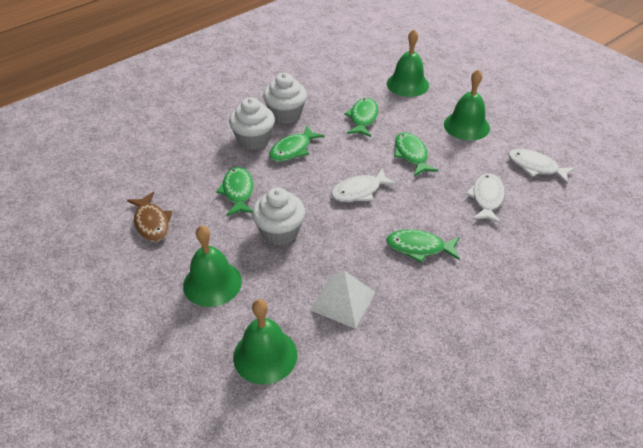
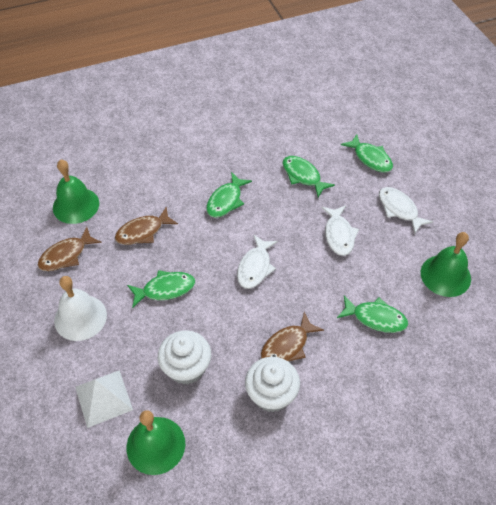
brown fish: [127,192,172,242] = 1 -> [38,227,102,271] [115,207,178,245] [261,312,324,361] = 3
green bell: [183,225,242,307] [233,299,297,384] [387,29,429,97] [444,69,490,141] = 4 -> [53,160,99,224] [127,410,185,475] [421,232,471,297] = 3
white bell: none = 0 -> [54,276,107,341] = 1
white cupcake: [229,97,275,150] [252,188,305,246] [263,73,307,124] = 3 -> [158,330,211,385] [245,357,300,412] = 2

